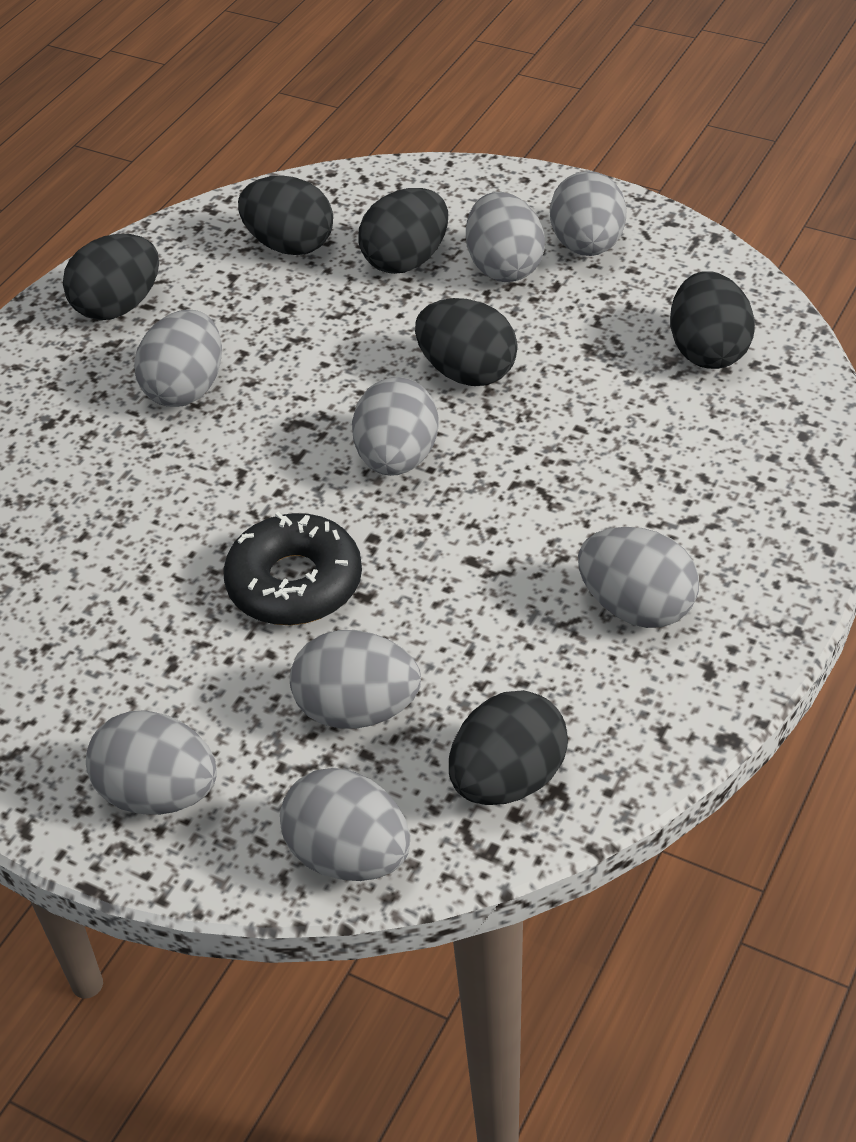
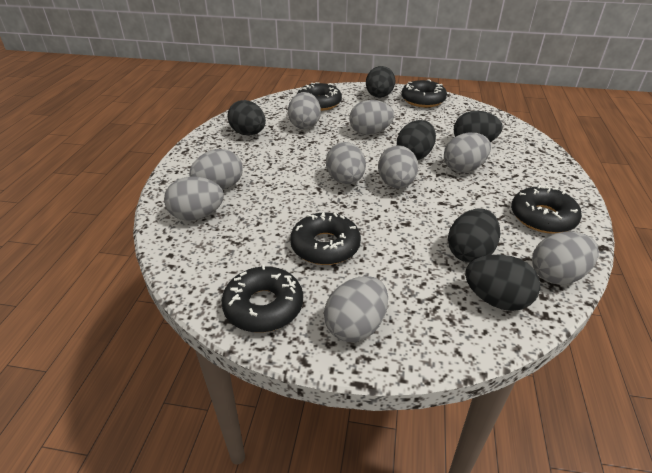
black donut: [223,512,362,625] = 1 -> [222,264,303,333] [290,212,361,265] [297,82,342,111] [401,79,447,107] [511,185,582,234] = 5
grey egg: [86,710,217,815] [134,310,222,407] [280,768,410,881] [290,630,421,729] [352,377,439,476] [466,192,545,282] [550,171,626,256] [578,527,699,628] = 8 -> [164,176,224,221] [189,149,243,189] [288,92,321,129] [324,276,388,342] [326,142,366,184] [349,100,394,135] [378,145,418,189] [444,133,491,173] [532,232,599,285] = 9

